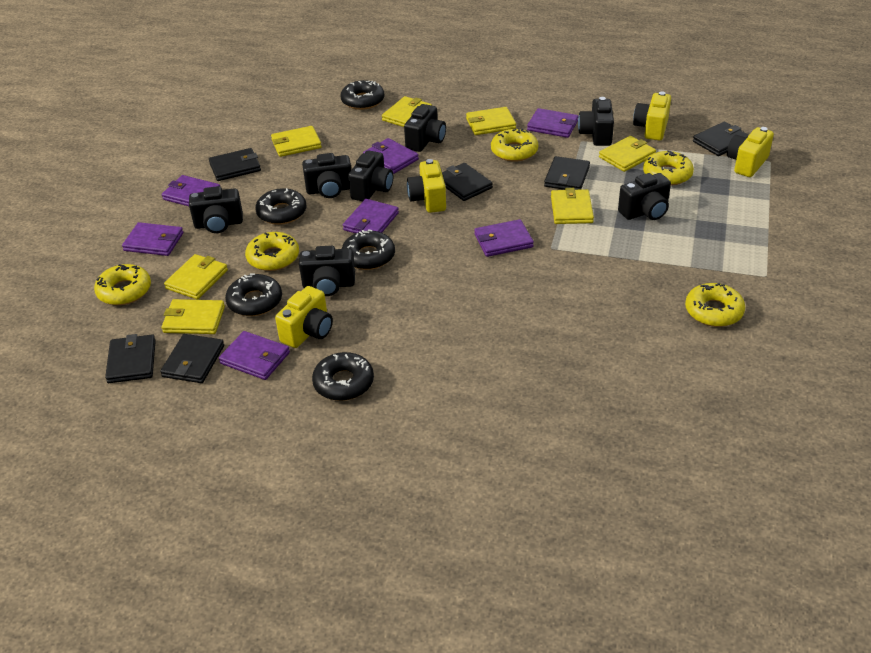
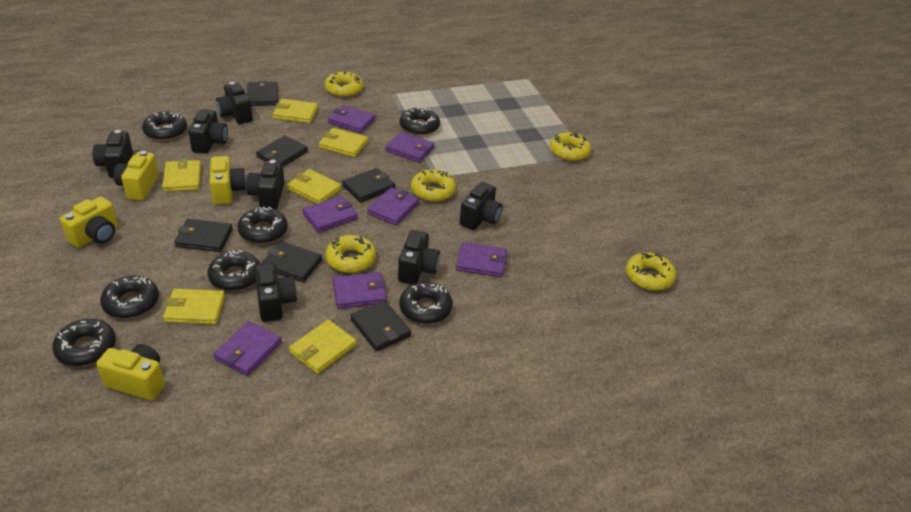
black donut: [225,273,282,316] [255,188,306,225] [312,352,374,401] [341,80,384,110] [342,229,395,270] = 5 -> [52,319,116,366] [100,276,159,318] [142,111,187,141] [207,250,260,291] [237,206,288,244] [399,282,453,324] [400,107,440,135] = 7
yellow wallet: [162,299,225,334] [164,254,228,300] [271,126,322,157] [382,96,432,127] [466,107,516,135] [551,188,594,224] [599,136,656,172] = 7 -> [162,159,201,192] [163,289,225,325] [273,99,318,123] [287,169,342,204] [289,320,357,374] [319,128,368,157] = 6

